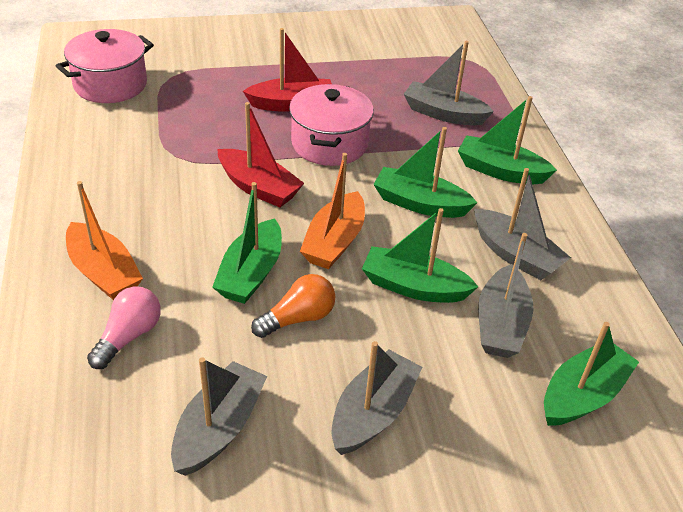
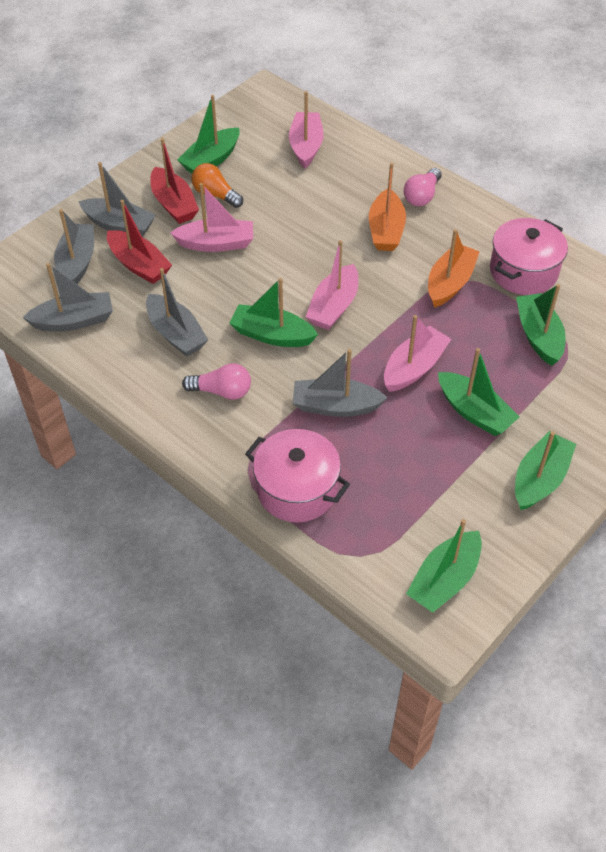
green boat: [212,182,282,304] [362,208,478,303] [373,127,477,218] [458,96,557,184] [544,322,639,426] = 5 -> [177,95,240,173] [229,278,318,347] [406,519,482,613] [438,348,520,436] [515,431,576,510] [516,284,566,366] = 6
pink boat: none = 0 -> [170,183,253,252] [289,91,324,169] [306,240,358,330] [384,315,451,392] = 4
pink light bulb: [87,286,161,369] = 1 -> [182,363,251,400] [404,168,442,206] = 2

